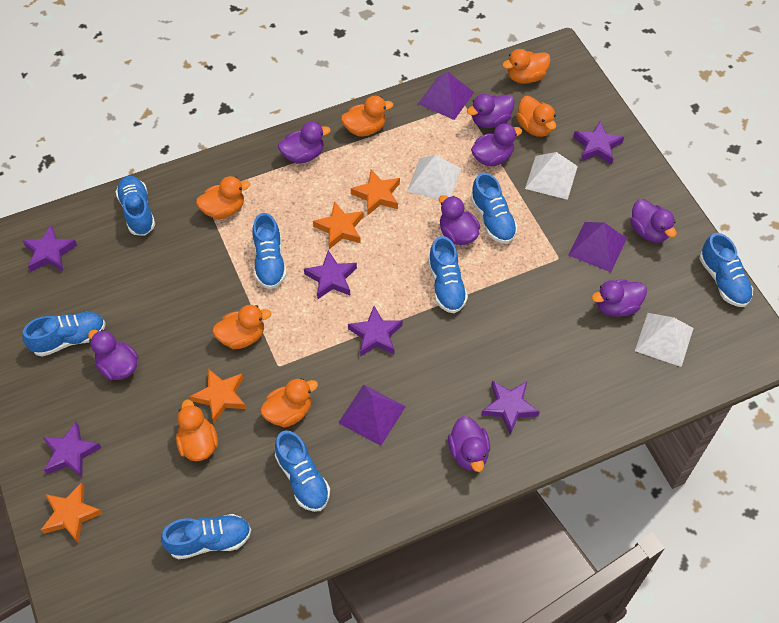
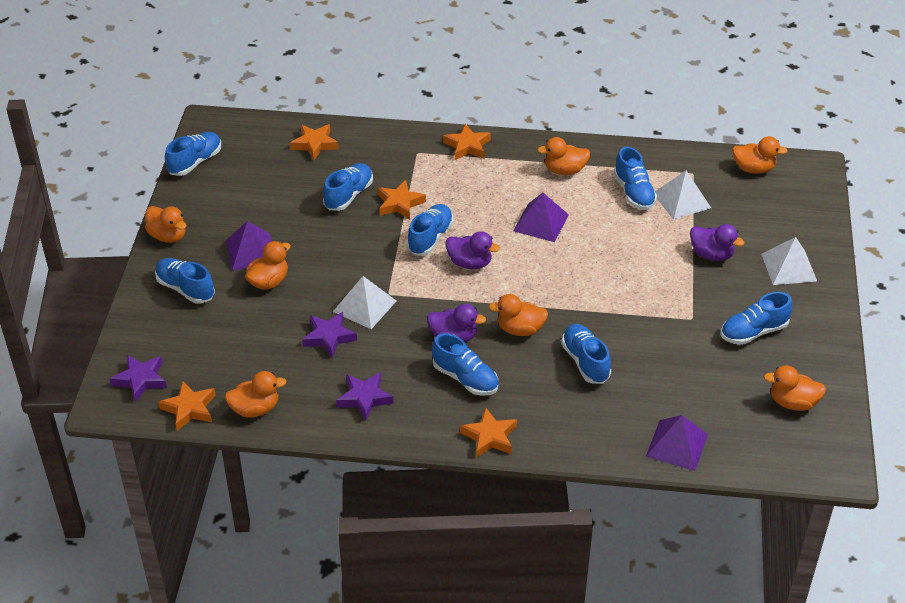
orange star: [41,482,103,543] [190,369,246,423] [313,201,364,249] [351,170,400,216] = 4 -> [158,380,216,431] [290,124,339,160] [378,180,426,220] [443,123,491,160] [460,407,517,458] = 5
purple duck: [88,330,138,381] [278,122,331,164] [439,195,480,245] [448,416,490,472] [467,94,515,128] [471,123,522,166] [592,279,647,317] [630,199,677,243] = 8 -> [427,304,486,342] [445,231,500,269] [690,224,745,261] = 3
purple star: [23,225,77,272] [42,422,102,478] [304,250,357,299] [348,306,403,357] [481,381,539,435] [573,121,624,165] = 6 -> [110,355,167,402] [302,312,357,357] [336,372,394,420] = 3

